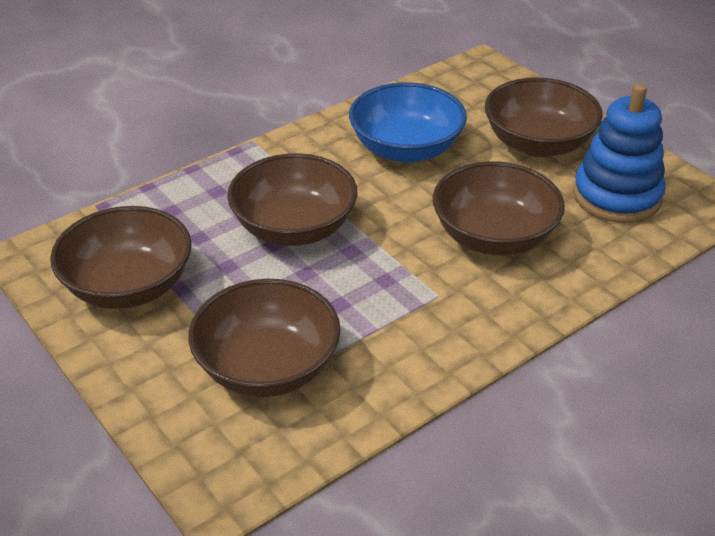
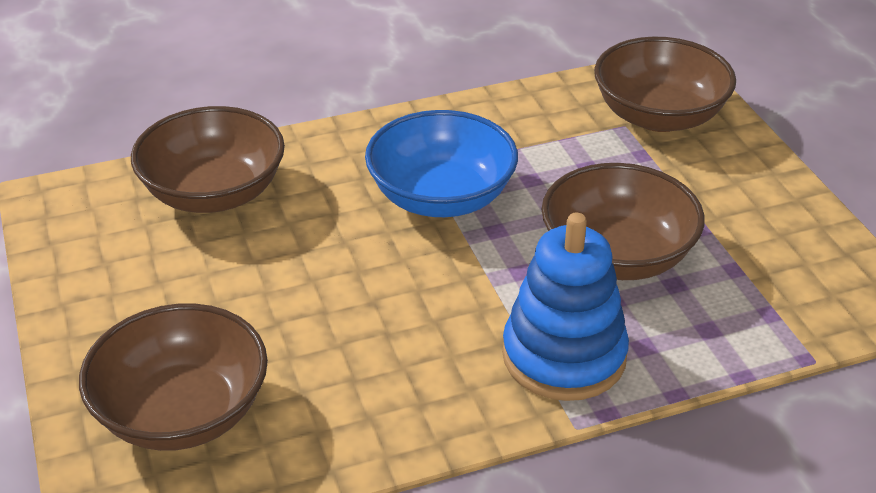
brown bowl: [50,206,192,309] [188,279,341,397] [227,153,358,246] [433,161,565,255] [485,77,603,157] = 5 -> [79,303,268,451] [131,106,285,213] [541,163,705,280] [594,37,736,132] = 4

